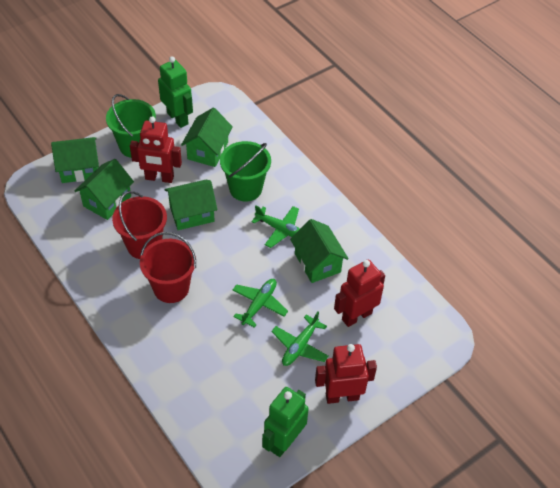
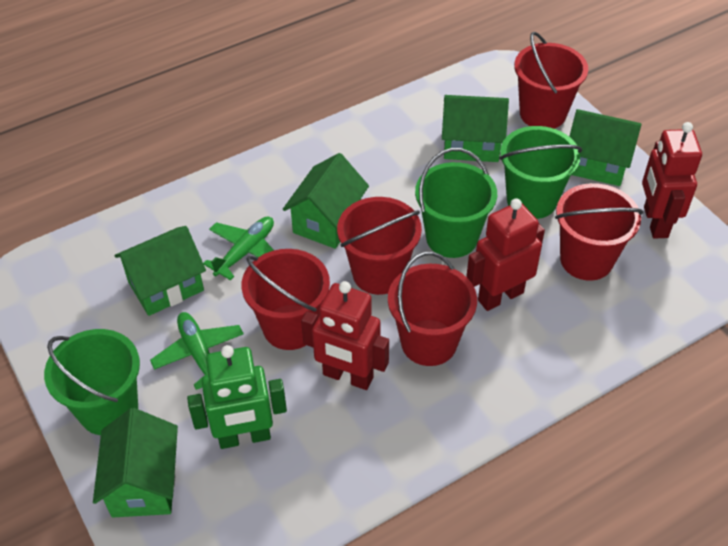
green bucket: [106,94,156,158] [220,141,271,202] = 2 -> [44,329,140,435] [415,148,497,258] [499,126,582,219] = 3
green plane: [233,279,288,328] [251,205,300,248] [272,311,328,366] = 3 -> [150,312,244,390] [203,217,274,280] = 2
green robot: [158,56,193,128] [262,387,309,457] = 2 -> [187,345,287,449] = 1
red bucket: [112,191,167,259] [140,232,196,303] = 2 -> [242,249,330,350] [337,197,422,295] [388,252,477,366] [514,32,588,129] [555,183,644,281] = 5

